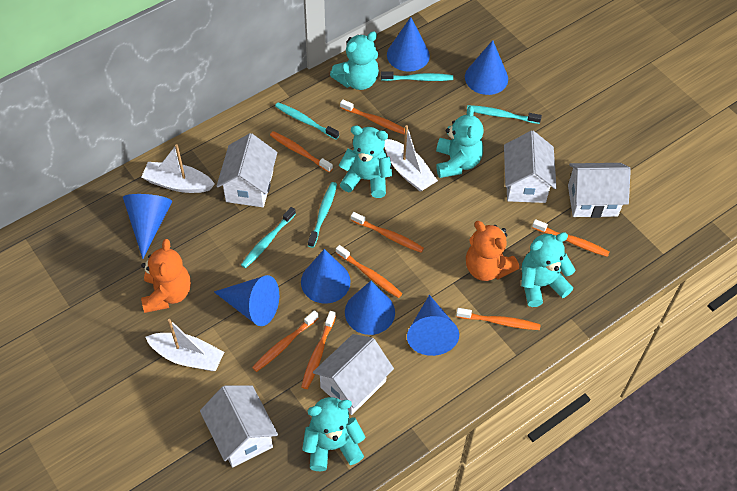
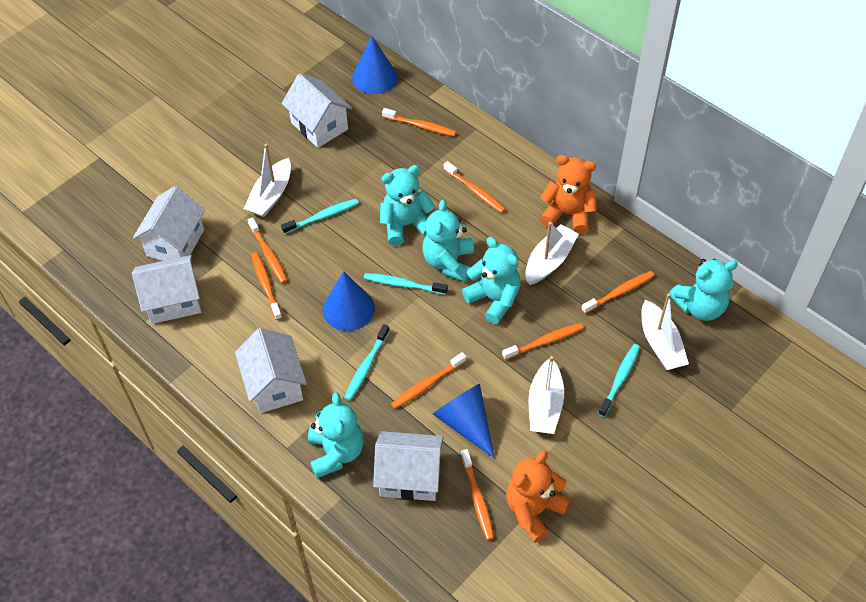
blue cone: [123,194,172,259] [214,275,279,326] [301,249,350,304] [345,281,395,335] [387,17,430,72] [407,295,459,356] [465,40,508,95] = 7 -> [323,271,375,331] [352,35,397,94] [433,384,495,459] = 3
turquoise toothbrush: [241,207,296,268] [275,102,339,140] [308,182,337,248] [381,71,453,81] [467,105,542,124] = 5 -> [281,199,359,234] [344,324,390,401] [364,273,448,295] [598,344,640,417] = 4
white boat: [141,144,215,193] [145,319,224,371] [384,125,438,192] = 3 -> [244,144,291,217] [525,222,579,285] [528,356,564,434] [641,293,689,370] = 4

